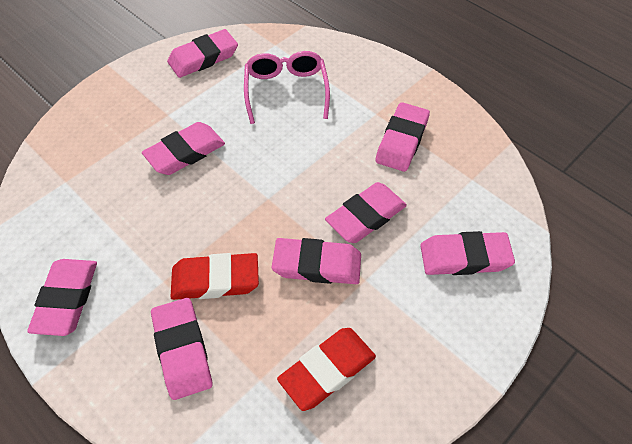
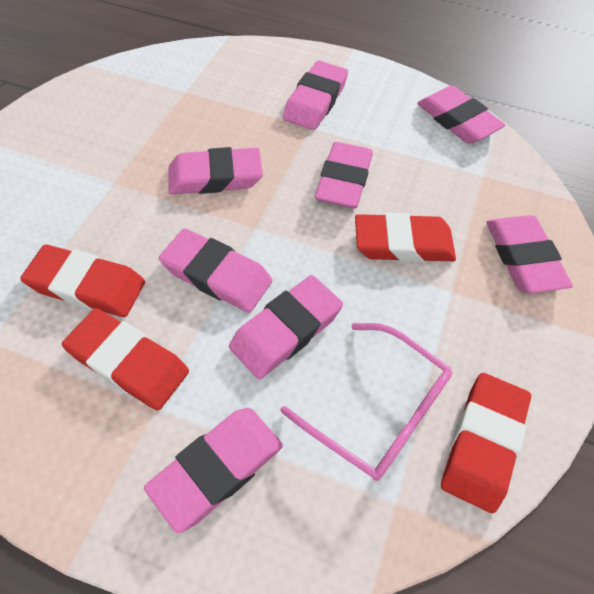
red eraser: [171,253,259,300] [277,328,376,411] = 2 -> [20,245,145,317] [62,308,189,410] [355,213,456,262] [441,373,531,513] = 4

